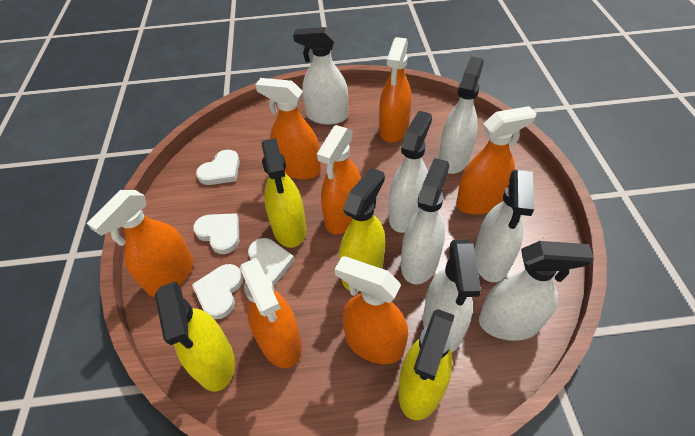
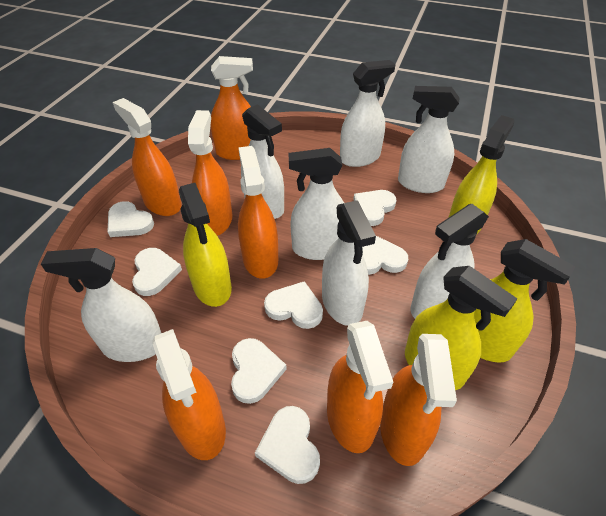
white heart: [192,264,243,319] [193,213,239,254] [196,150,240,185] [248,238,295,286] = 4 -> [108,201,154,237] [132,248,182,296] [231,338,287,404] [255,406,320,484] [264,281,323,329] [353,190,397,226] [362,236,408,275] = 7

